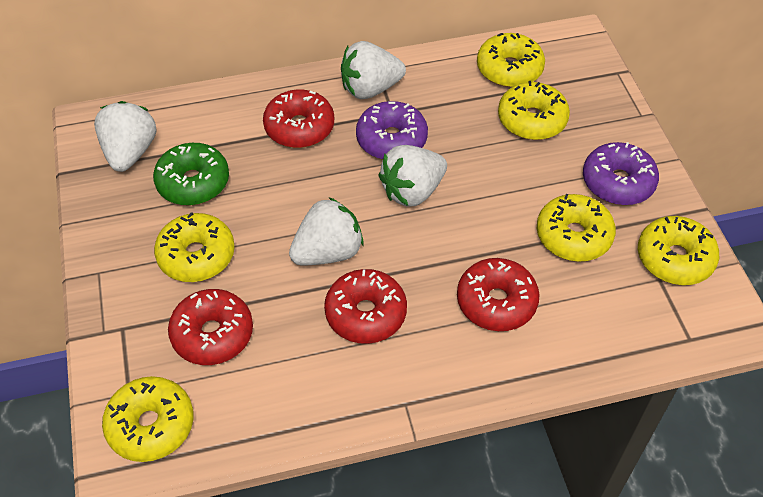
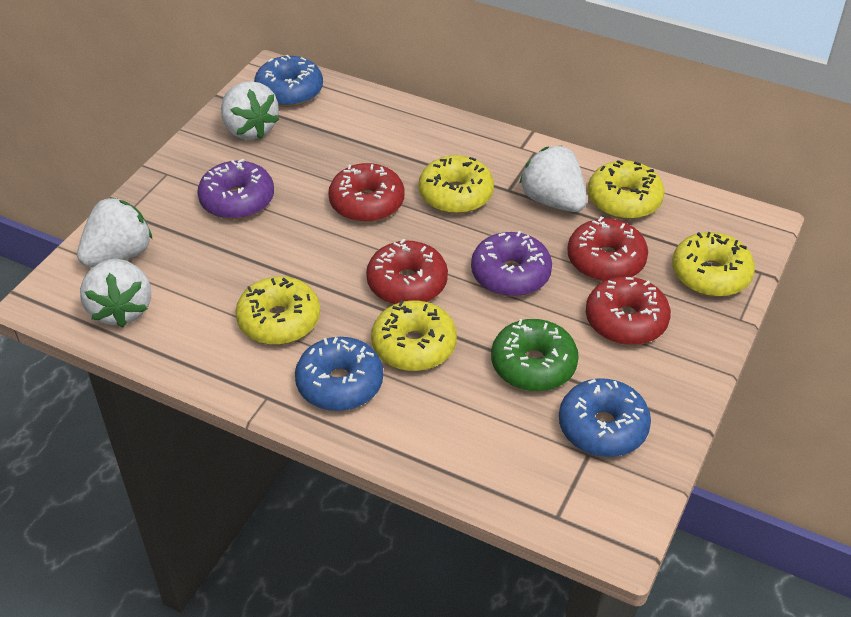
blue donut: none = 0 -> [254,55,323,107] [295,337,383,411] [559,379,651,457] = 3
yellow donut: [102,376,193,462] [154,212,235,282] [477,33,545,87] [498,81,570,140] [537,194,616,262] [638,216,719,285] = 6 -> [235,276,320,345] [371,300,457,371] [418,155,494,214] [588,160,665,219] [672,232,755,297] = 5

